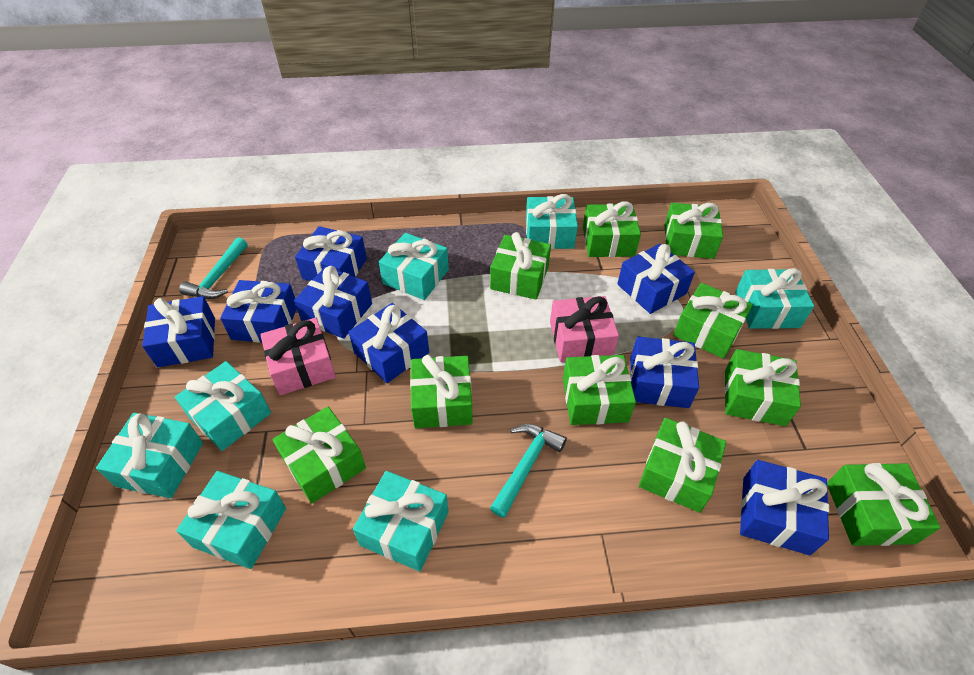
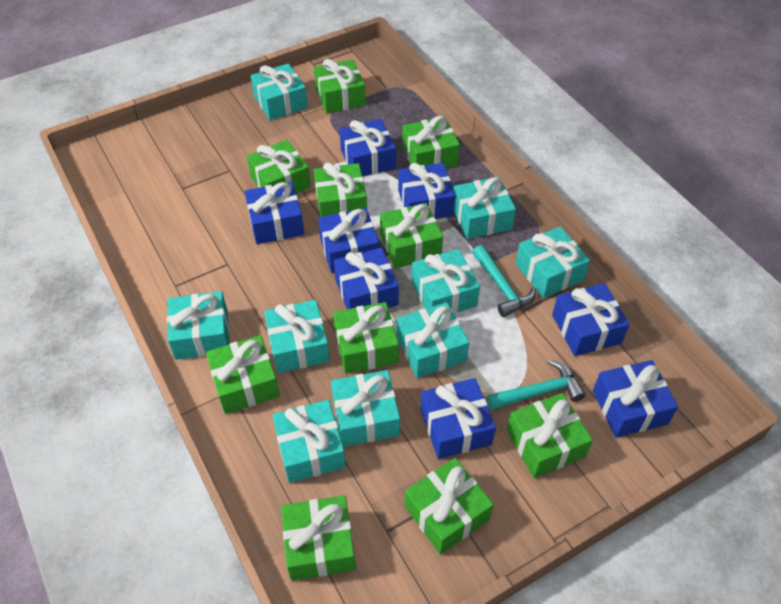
pink gift: [260,318,336,395] [550,296,619,362] = 2 -> none = 0
turquoise gift: [96,413,203,498] [175,361,271,451] [176,471,286,569] [353,471,449,571] [379,233,449,300] [526,194,578,249] [735,268,814,329] = 7 -> [167,291,230,360] [251,64,308,120] [264,300,330,373] [272,400,346,483] [331,370,400,447] [397,302,469,378] [412,249,480,314] [453,177,516,239] [516,227,590,298] = 9

